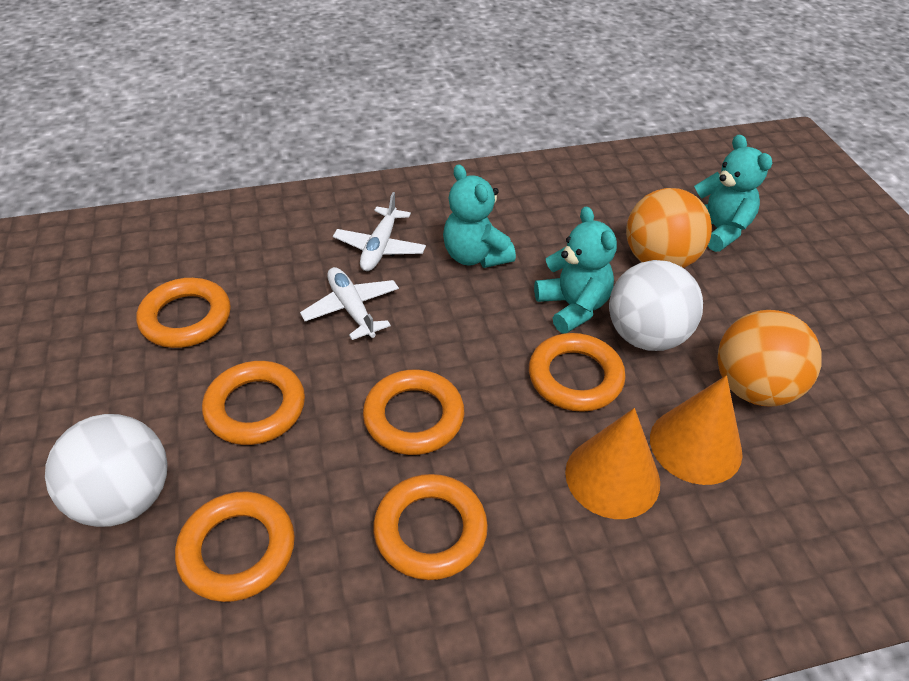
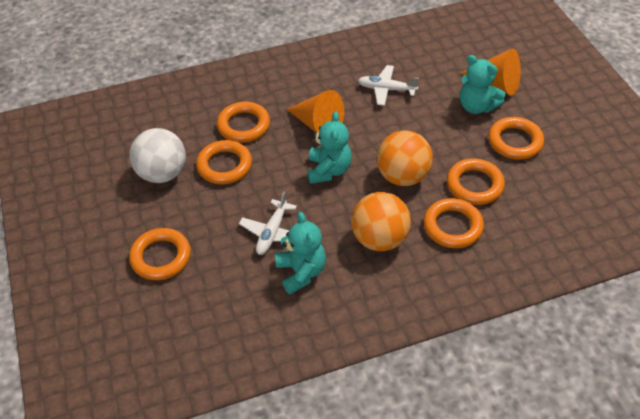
white ball: [45,414,168,527] [609,260,703,351] = 2 -> [130,128,186,183] = 1

